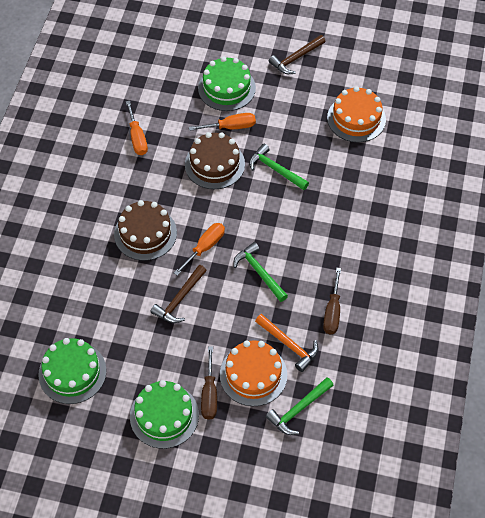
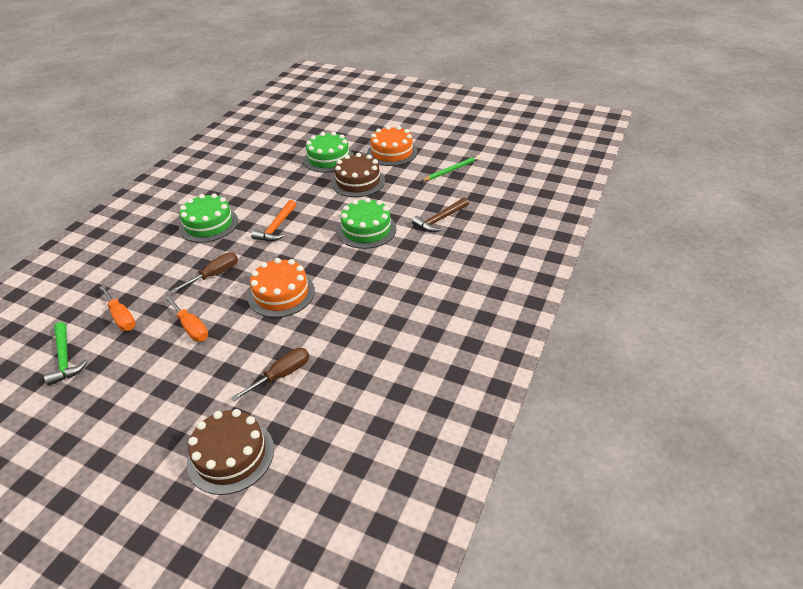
brown hammer: [150,265,207,323] [269,35,326,74] = 2 -> [412,197,469,232] = 1
green hammer: [234,242,288,302] [249,144,309,190] [266,377,334,435] = 3 -> [44,322,88,386] = 1
green pencil: none = 0 -> [422,155,480,181] = 1
orange screwdriver: [126,101,148,155] [174,223,225,276] [189,113,256,131] = 3 -> [99,285,136,331] [164,295,208,341] = 2

